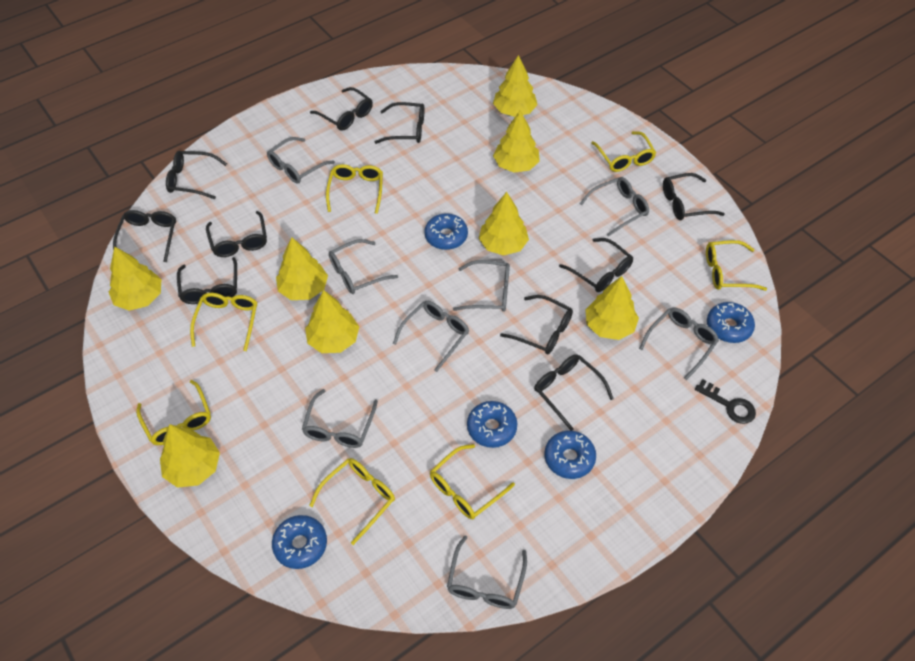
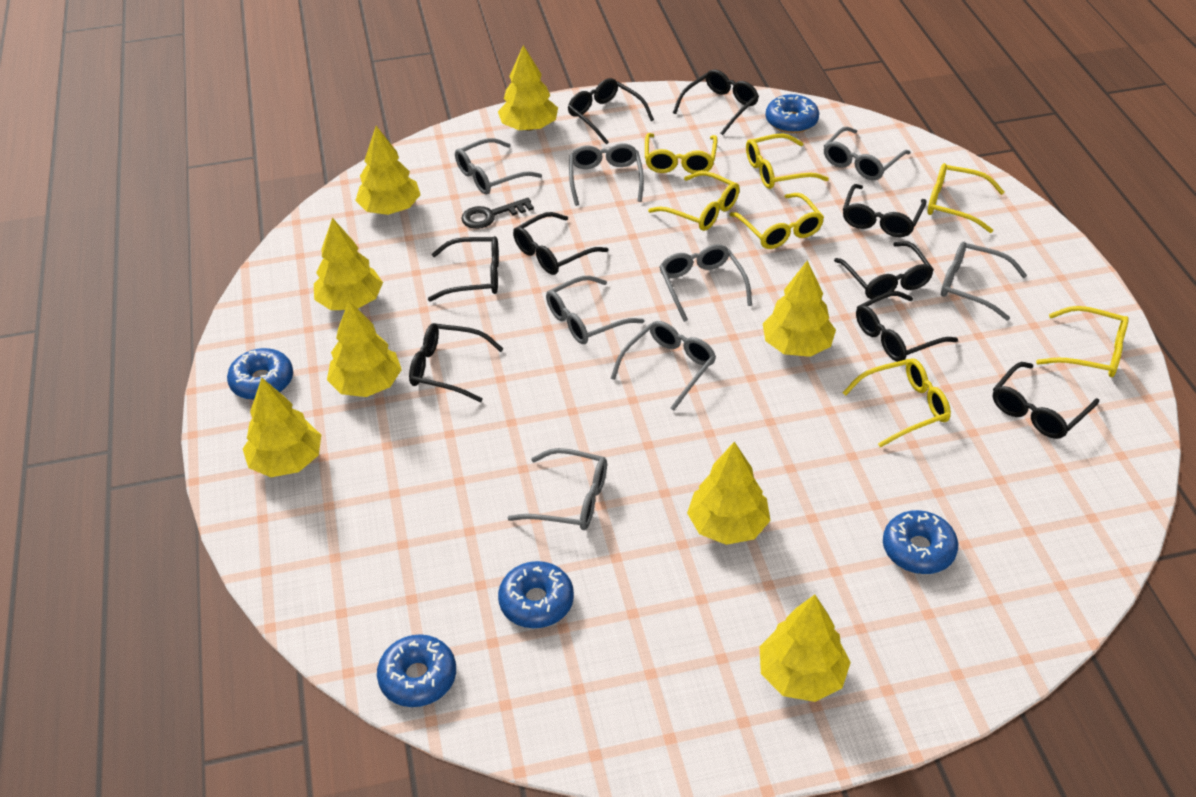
black glasses: [113,210,176,262] [166,151,227,199] [177,257,237,304] [206,211,267,257] [310,87,373,131] [375,102,424,144] [500,295,573,354] [534,354,614,431] [559,238,633,292] [663,173,725,220] = 10 -> [409,323,504,402] [428,236,499,302] [513,212,608,275] [568,78,654,145] [673,69,759,135] [834,241,934,299] [843,184,927,237] [856,291,958,362] [993,362,1099,439] = 9

